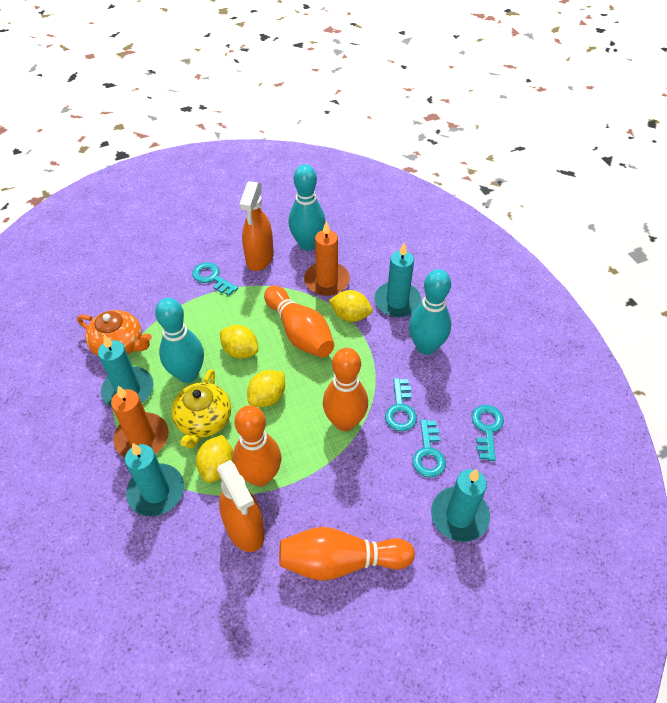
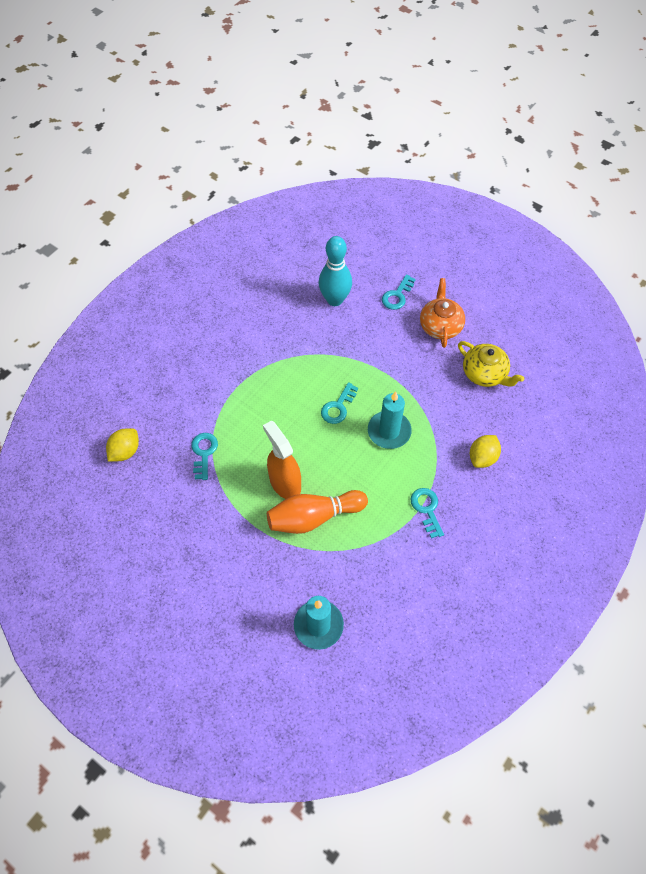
orange bowling pin: [233,405,281,486] [264,286,334,357] [279,527,415,581] [323,348,368,431] = 4 -> [267,490,368,534] = 1
orange candle: [111,386,169,457] [304,221,350,296] = 2 -> none = 0
orange spray bottle: [217,460,265,552] [239,181,274,271] = 2 -> [263,420,301,499] = 1
turquoise bowling pin: [155,298,204,383] [288,164,326,251] [409,269,451,355] = 3 -> [318,236,352,306] = 1
turquoise candle: [98,335,153,407] [125,443,184,516] [374,242,421,317] [431,469,490,542] = 4 -> [294,596,344,650] [368,391,412,449] = 2
yellow lemon: [196,435,233,483] [220,325,258,359] [247,370,285,407] [329,290,372,322] = 4 -> [106,428,139,462] [470,435,501,468] = 2

